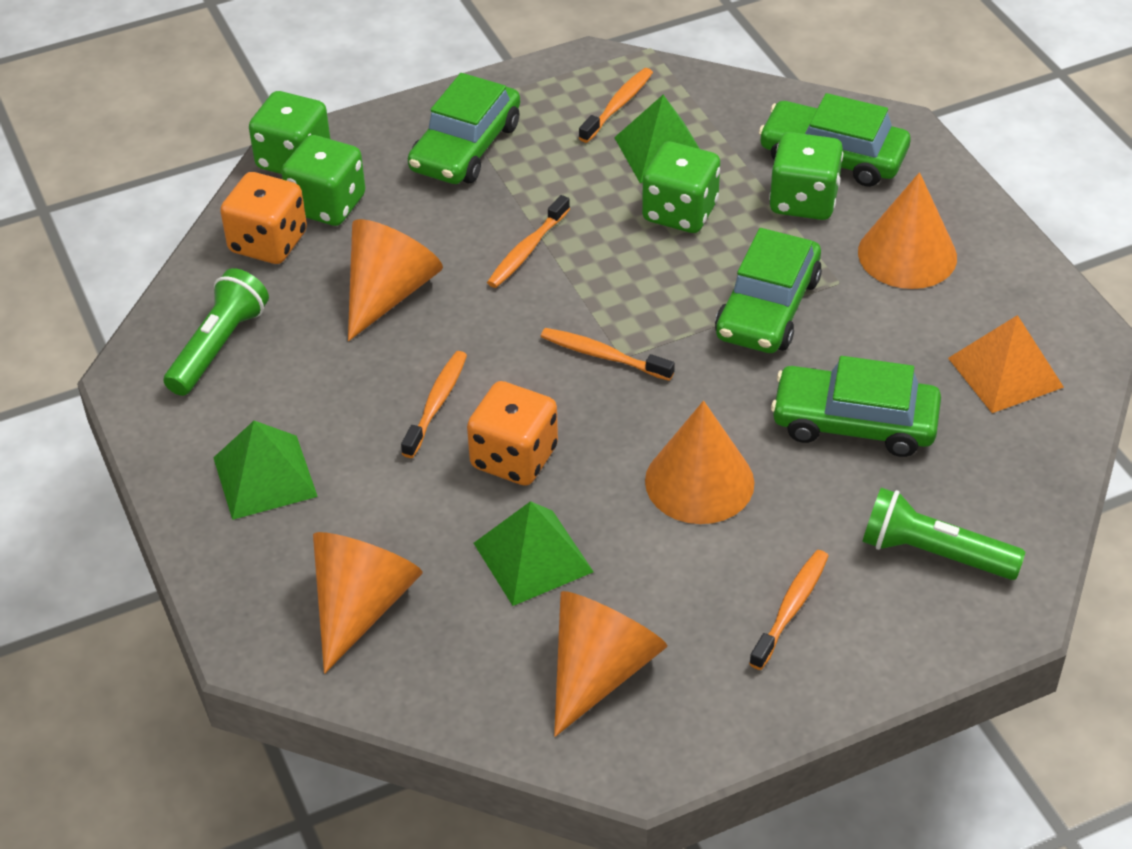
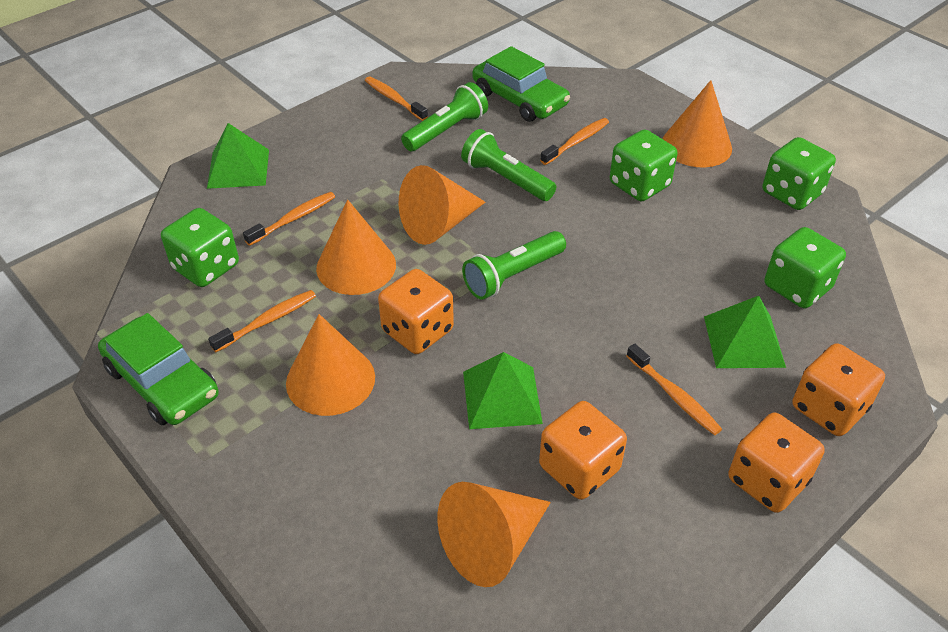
green car: [408,73,520,184] [715,228,822,353] [759,93,910,187] [771,356,941,457] = 4 -> [98,313,219,425] [472,46,570,122] = 2
green flashlight: [163,268,269,396] [863,488,1025,580] = 2 -> [401,82,488,151] [461,129,556,201] [462,231,566,300] = 3
orange dice: [220,172,307,264] [467,381,558,486] = 2 -> [378,269,454,354] [539,401,627,500] [728,413,825,513] [792,343,885,436] = 4
orange pyramid: [948,315,1064,413] = 1 -> none = 0

